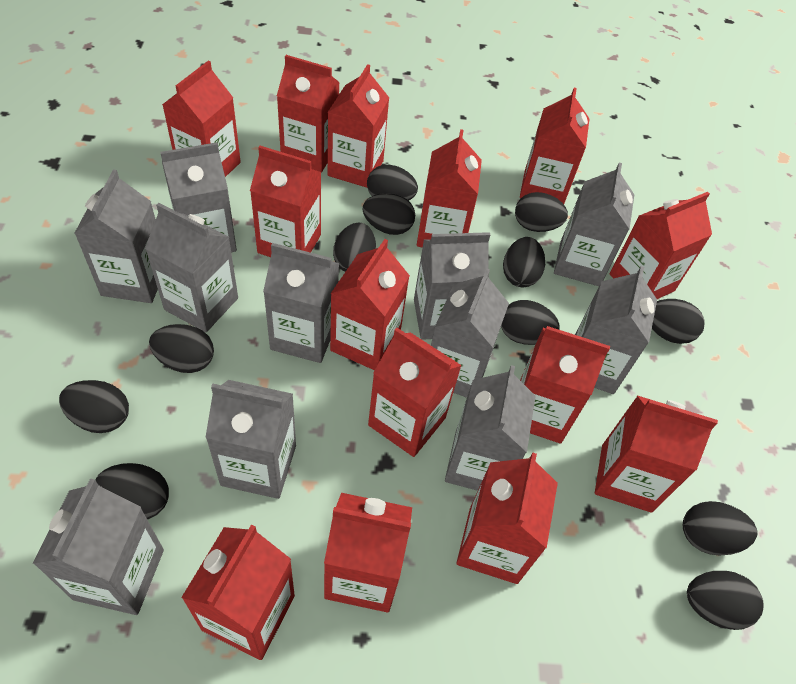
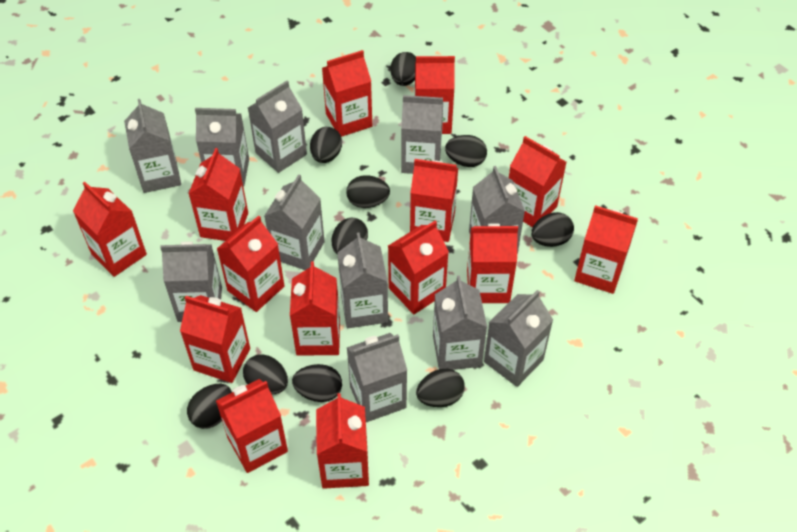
black egg: [59,380,129,433] [95,463,169,519] [149,324,214,373] [333,223,376,272] [363,193,415,235] [367,165,418,201] [501,300,560,345] [503,237,545,287] [515,192,568,232] [652,299,705,344] [683,501,758,556] [687,571,764,630] = 12 -> [187,384,232,429] [243,354,288,394] [292,364,342,402] [310,127,342,163] [332,218,368,255] [346,175,390,208] [390,52,416,86] [416,369,465,407] [445,135,487,167] [531,212,574,247] = 10

